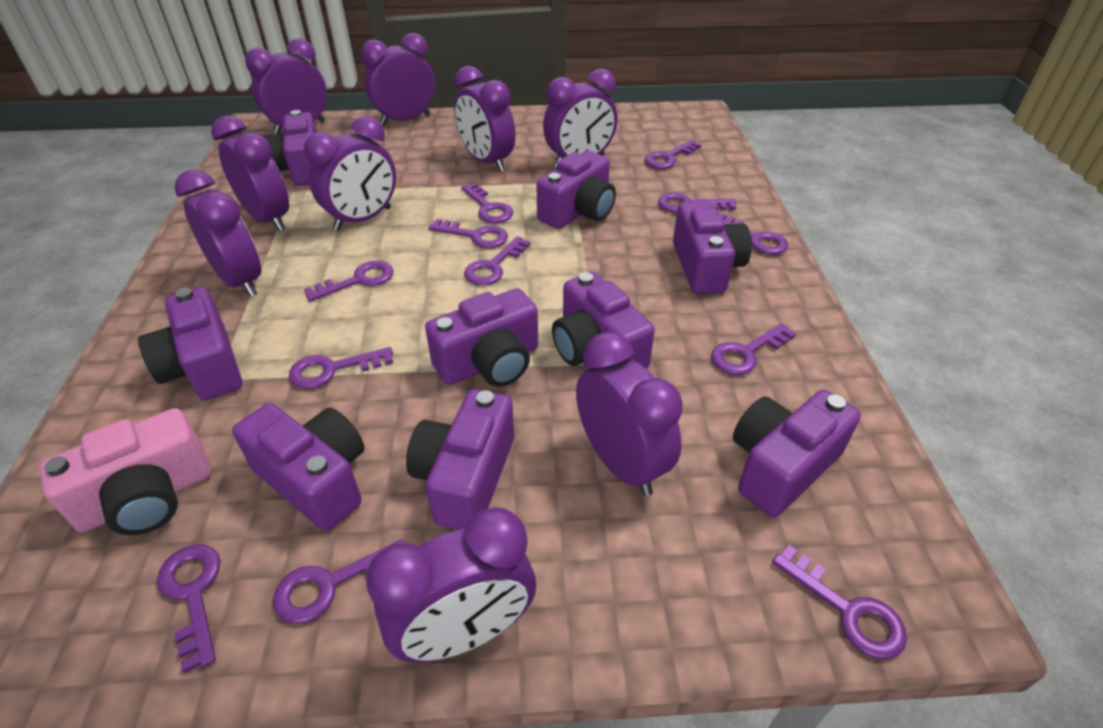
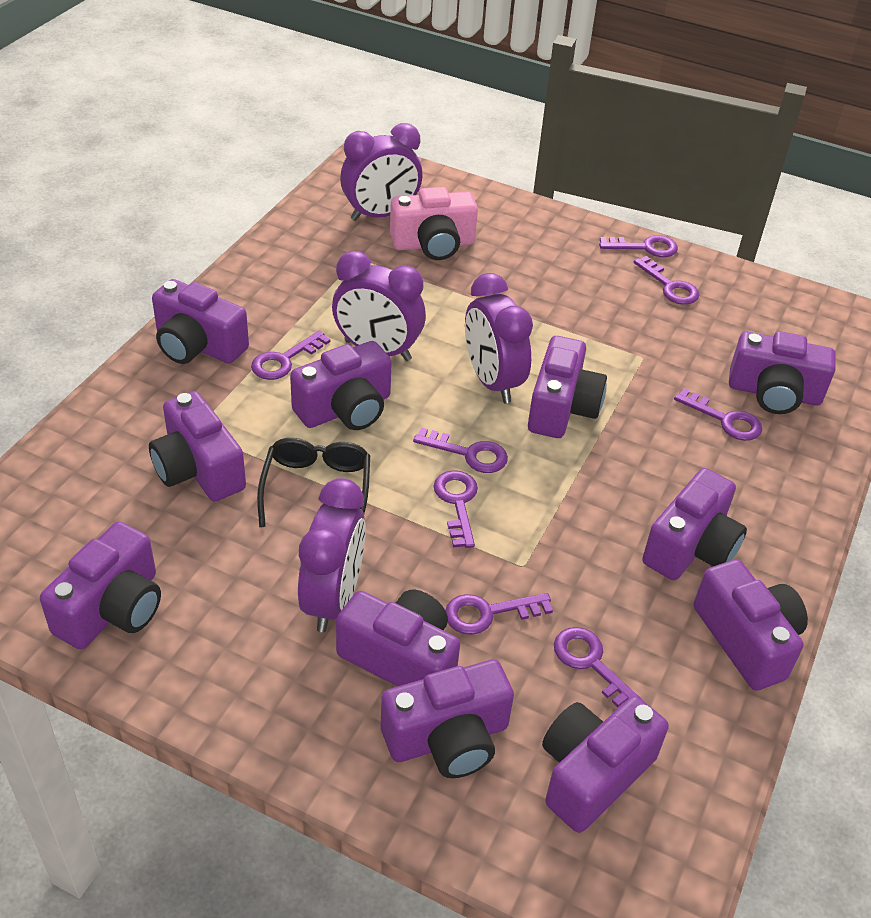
black glasses: none = 0 -> [257,438,370,527] = 1
purple camera: [138,287,242,400] [232,403,365,531] [262,110,317,186] [406,389,514,530] [425,288,538,387] [536,151,616,229] [552,272,655,369] [673,201,752,294] [733,389,861,517] = 9 -> [40,522,161,649] [149,391,246,502] [152,279,249,364] [290,341,392,430] [336,590,460,687] [381,660,514,778] [528,336,607,438] [542,696,669,833] [642,468,747,580] [694,560,808,691] [729,331,836,414] = 11
purple clock: [174,169,261,297] [211,116,289,231] [245,38,327,134] [304,116,396,231] [361,33,435,125] [366,507,536,663] [454,66,516,172] [543,69,618,168] [576,332,683,496] = 9 -> [298,478,366,632] [332,251,426,361] [340,123,422,221] [465,273,533,403] = 4
purple key: [157,545,221,673] [273,539,404,624] [289,347,393,389] [304,261,393,302] [429,219,508,248] [461,183,513,223] [464,236,530,285] [645,140,701,169] [658,193,736,213] [711,323,796,375] [720,213,788,255] [772,545,907,659] = 12 -> [251,331,330,380] [413,427,508,473] [434,470,478,548] [445,593,553,635] [554,627,646,707] [599,235,678,257] [633,256,700,305] [674,388,763,441] = 8

